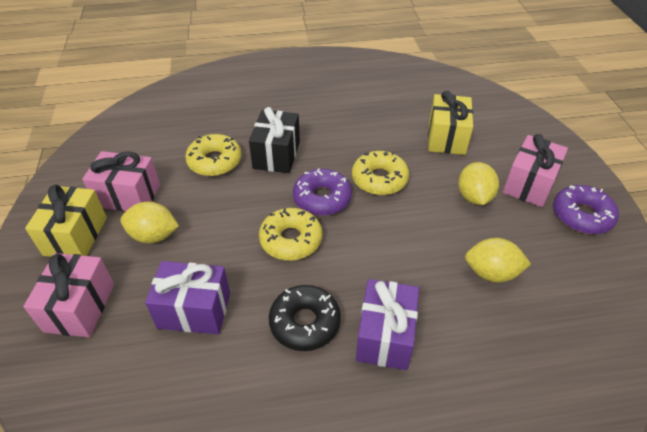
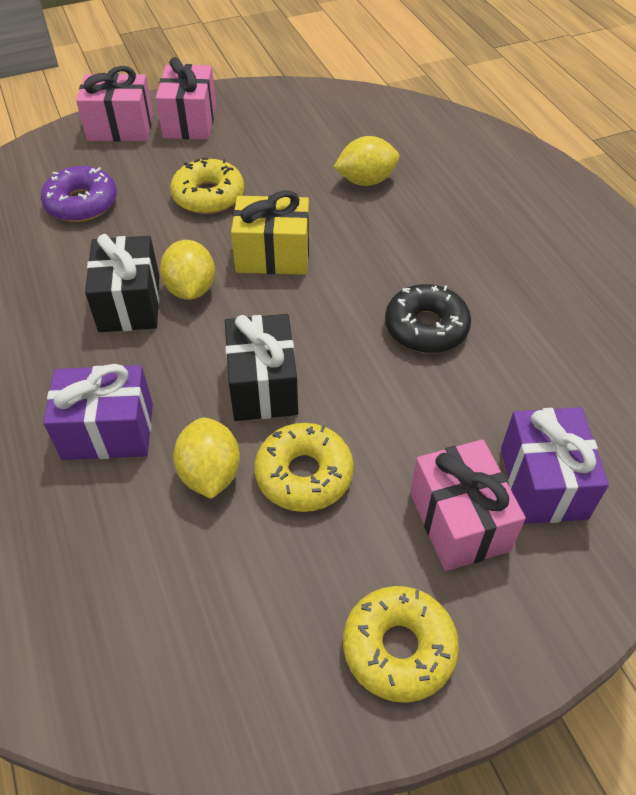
black gift: [249,107,300,173] = 1 -> [85,234,160,332] [225,314,298,421] = 2
purple donut: [293,168,352,216] [553,185,619,234] = 2 -> [41,166,117,222] = 1
yellow gift: [25,185,107,257] [428,91,473,155] = 2 -> [231,190,309,275] = 1

